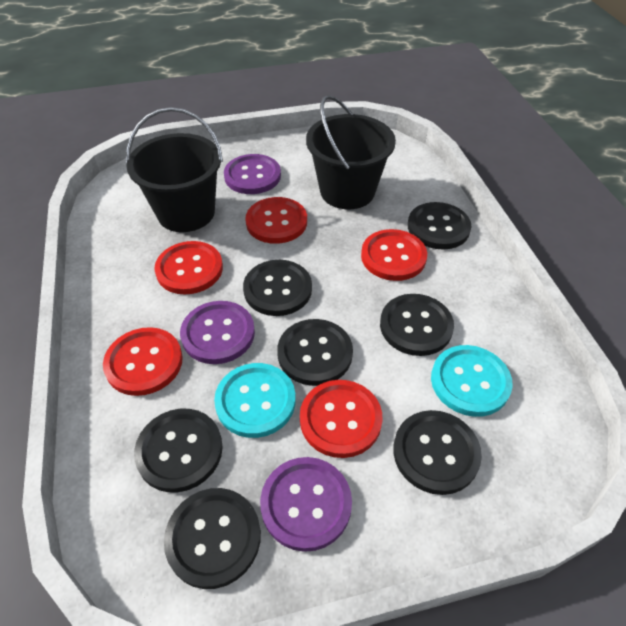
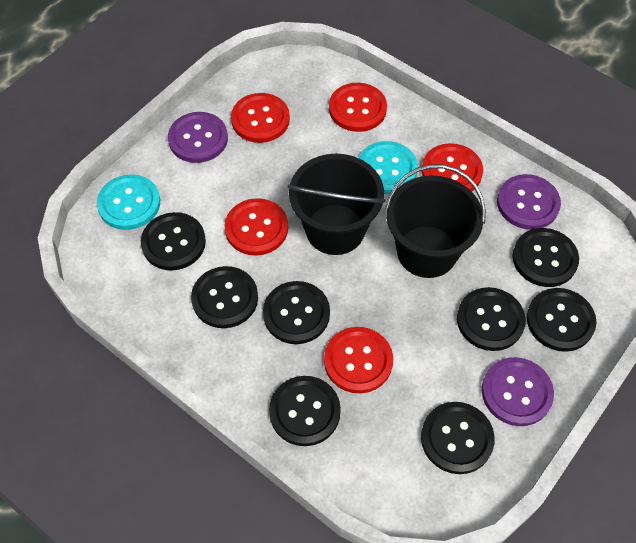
black button: [134,409,223,492] [164,488,261,589] [243,260,312,316] [277,319,353,386] [380,294,454,356] [393,410,482,495] [408,202,471,250] = 7 -> [141,212,206,270] [191,266,258,328] [263,281,330,344] [269,376,341,446] [421,402,495,474] [457,287,526,351] [512,228,579,287] [527,288,596,352] = 8

